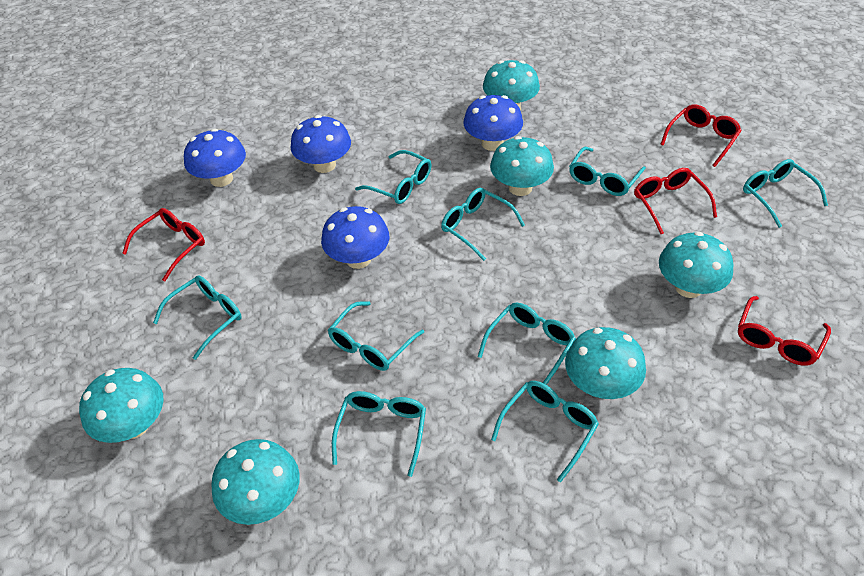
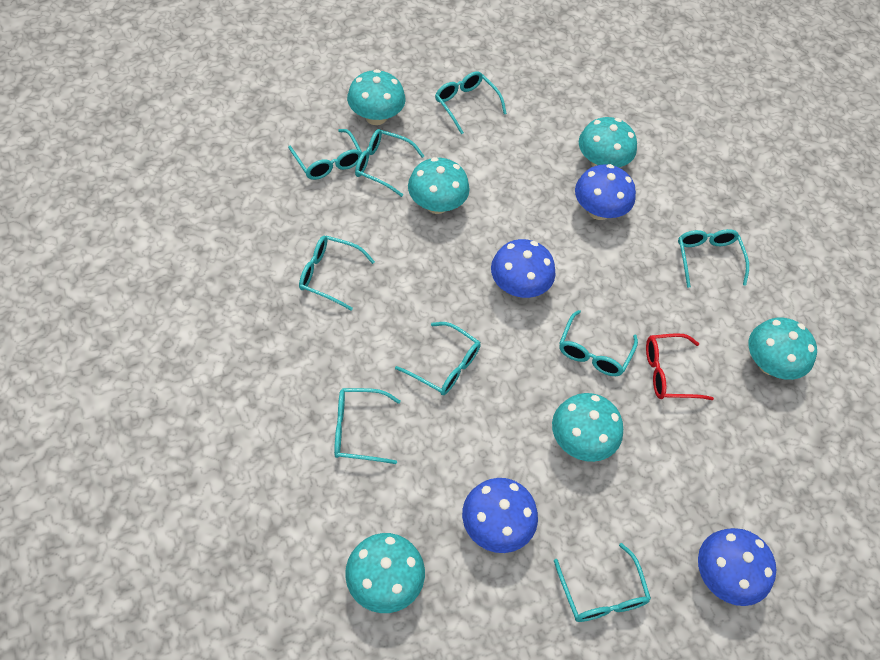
red glasses: [122,208,205,281] [634,168,717,234] [660,105,742,167] [738,296,831,366] = 4 -> [646,333,714,400] = 1

